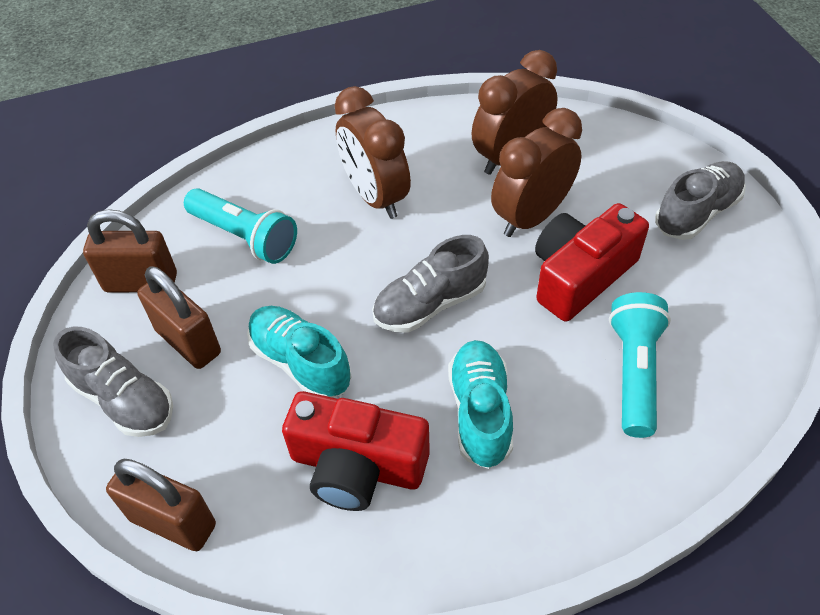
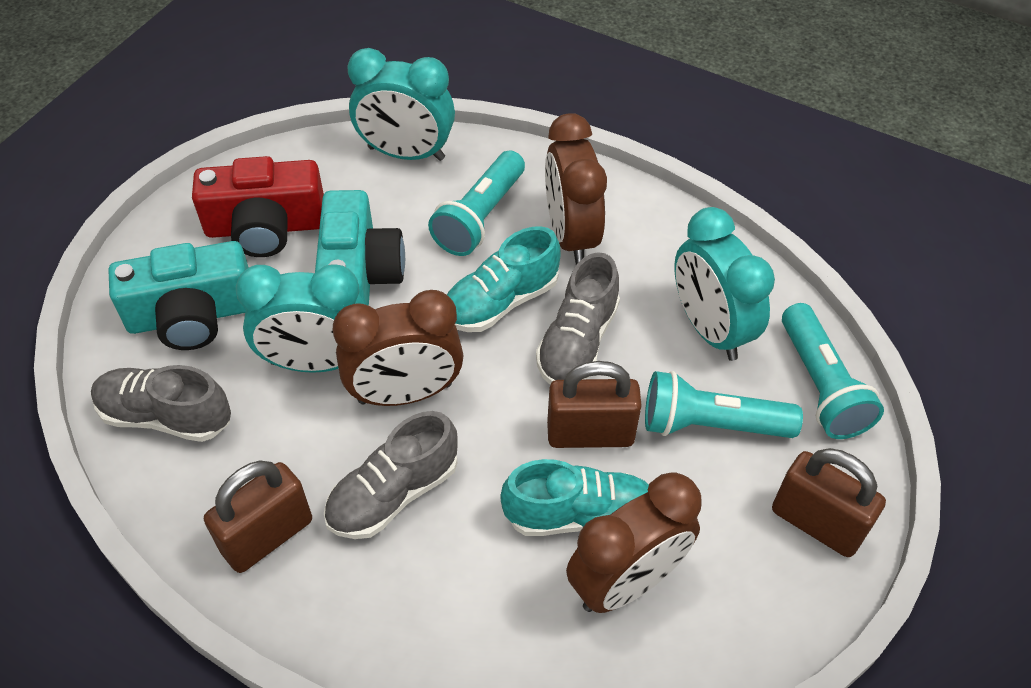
red camera: [282,391,430,511] [535,203,649,322] = 2 -> [192,156,324,257] = 1
turquoise camera: none = 0 -> [109,241,249,350] [315,190,405,306] = 2
turquoise clock: none = 0 -> [236,264,365,373] [347,48,455,161] [674,207,775,361] = 3
turquoise flashlight: [184,188,297,264] [609,292,671,438] = 2 -> [428,150,525,256] [645,371,803,438] [782,303,884,439] = 3

